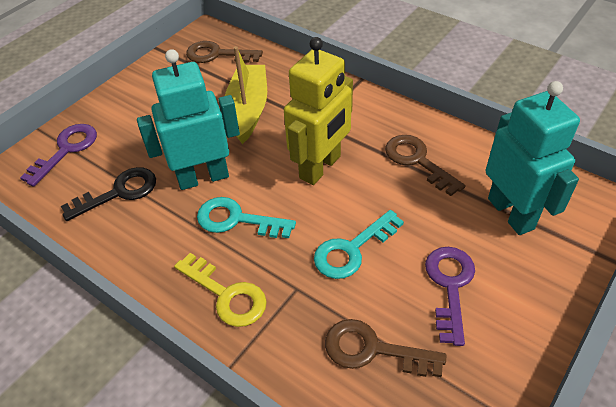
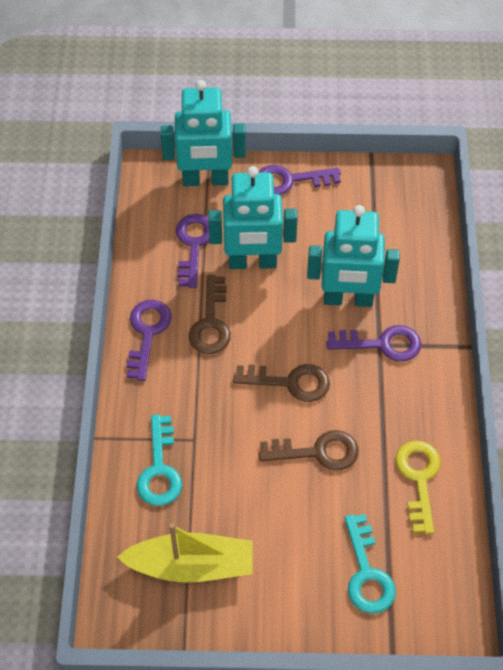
black key: [61,167,156,221] = 1 -> none = 0
purple key: [20,124,97,187] [425,247,475,346] = 2 -> [126,300,172,381] [176,214,209,288] [259,165,341,195] [326,325,421,362] = 4
turquoise robot: [137,49,240,190] [486,81,580,235] = 2 -> [161,80,246,186] [208,166,298,269] [307,205,400,307] = 3
yellow robot: [284,37,353,185] = 1 -> none = 0

